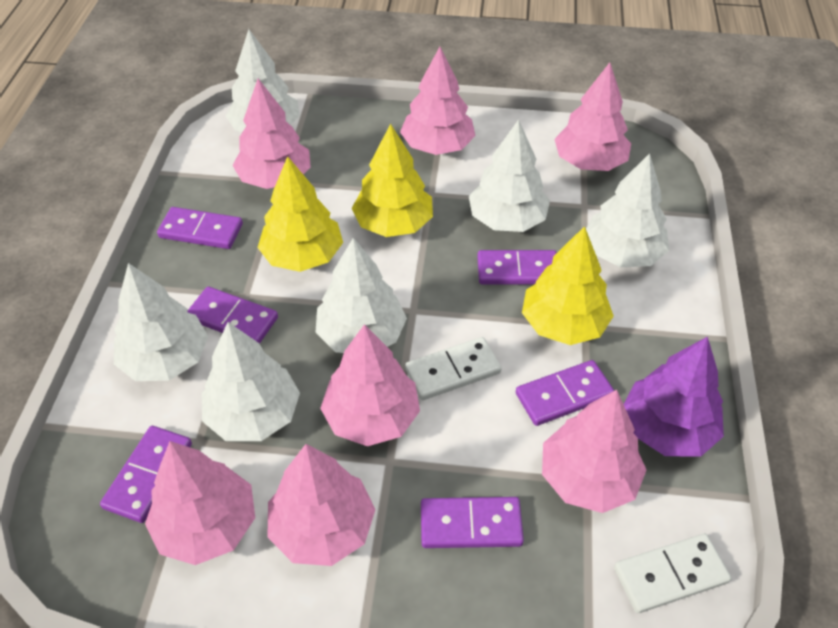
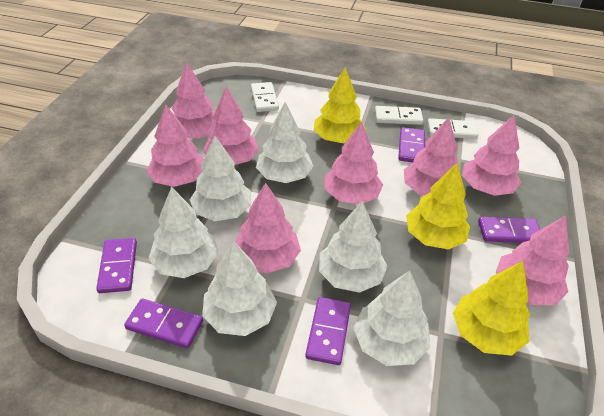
pink tree: [145,441,255,565] [232,79,311,189] [268,444,375,566] [320,324,420,446] [400,47,476,155] [542,390,646,513] [554,63,631,171] = 7 -> [147,104,204,187] [171,62,215,138] [203,86,259,165] [235,183,301,273] [325,121,383,204] [404,117,459,196] [462,115,521,196] [496,215,569,305] = 8
purple domino: [100,426,192,523] [157,207,243,249] [188,286,278,344] [421,497,524,548] [477,250,557,284] [516,360,614,426] = 6 -> [96,238,137,293] [124,299,203,348] [305,297,351,365] [398,127,425,163] [478,217,540,243] = 5
purple tree: [624,336,724,457] = 1 -> none = 0
white domino: [405,337,501,400] [614,534,731,613] = 2 -> [251,82,279,112] [375,106,423,125] [427,118,478,139] = 3

